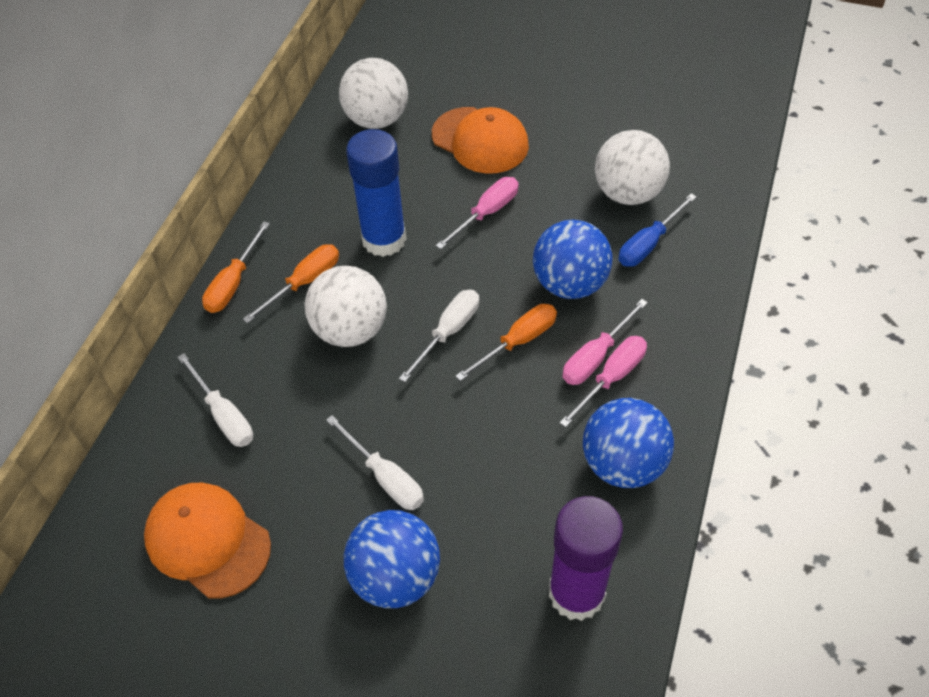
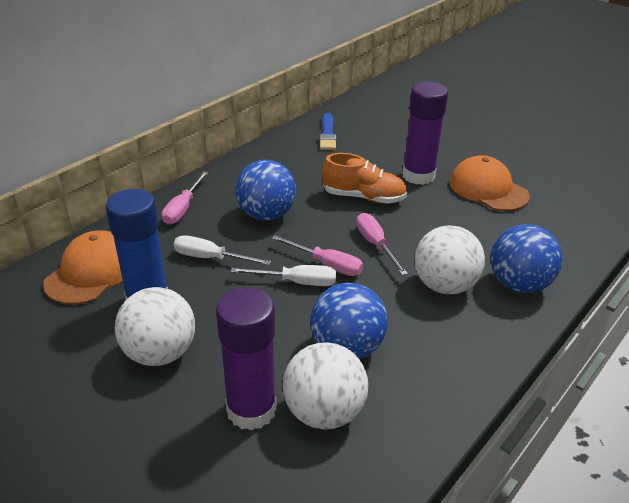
blue brush: none = 0 -> [320,113,336,150] = 1
blue screwdriver: [619,194,697,267] = 1 -> none = 0
orange screwdriver: [202,222,270,313] [243,244,339,323] [455,304,557,381] = 3 -> none = 0
orange shoe: none = 0 -> [322,153,407,203] = 1
purple glue stick: [549,496,623,621] = 1 -> [216,287,276,431] [403,82,448,185] = 2
white screwdriver: [178,353,253,447] [326,415,424,510] [399,290,479,382] = 3 -> [174,235,271,265] [231,265,336,286] = 2

